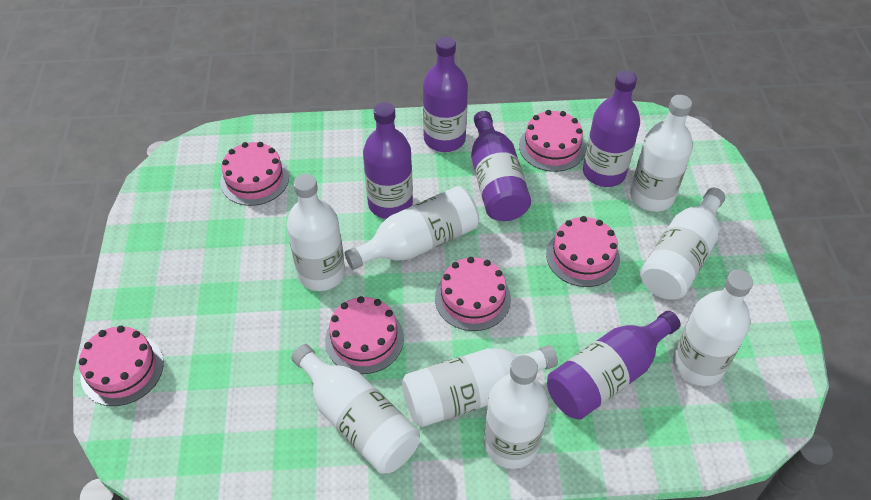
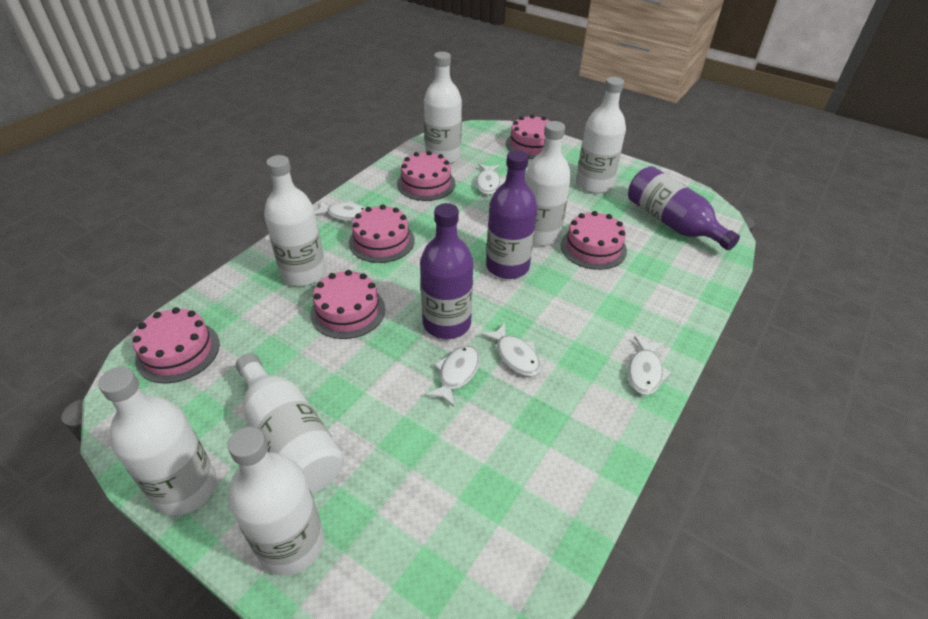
purple bottle: [363,102,413,219] [423,36,468,152] [471,111,531,221] [547,311,681,420] [583,71,640,187] = 5 -> [420,203,473,339] [486,150,537,279] [628,166,740,250] = 3
white bottle: [287,174,345,291] [291,344,420,474] [345,186,479,270] [402,345,558,427] [484,355,549,469] [630,95,693,212] [640,188,725,300] [673,270,753,386] = 8 -> [98,367,217,516] [228,427,324,576] [236,353,344,494] [264,155,326,286] [424,52,462,164] [525,121,571,246] [576,77,626,193] = 7
white fish: none = 0 -> [315,201,366,222] [425,345,480,407] [476,164,506,195] [481,323,541,376] [628,336,671,395] = 5

